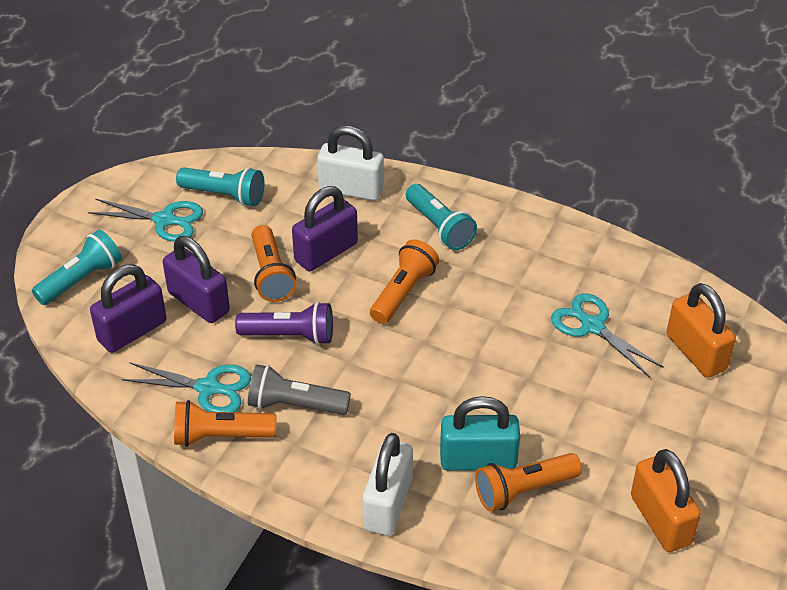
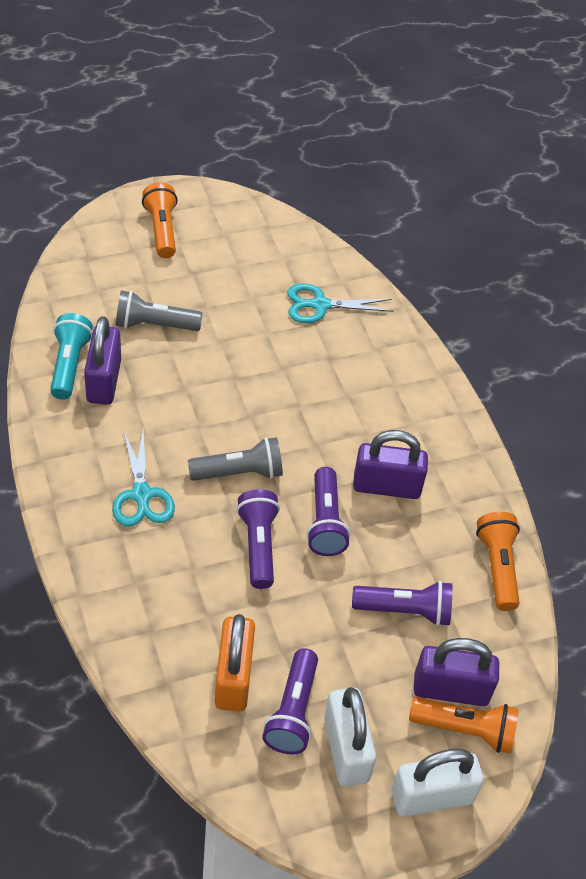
grey flashlight: [248,365,351,415] = 1 -> [116,290,203,331] [188,437,283,481] = 2
orange flashlight: [174,400,276,447] [252,225,296,302] [370,239,439,324] [475,453,582,512] = 4 -> [142,182,178,258] [409,697,519,754] [476,512,520,611] = 3
orange padlock: [631,449,701,552] [667,283,736,378] = 2 -> [215,614,255,711] = 1
purple flashlight: [235,302,333,345] = 1 -> [236,489,280,589] [262,648,318,754] [306,467,350,556] [352,581,452,626] = 4
turquoise flashlight: [32,230,122,305] [176,167,264,207] [406,184,477,250] = 3 -> [50,313,93,400] = 1
turquoise padlock: [440,396,520,471] = 1 -> none = 0
turquoise scissors: [88,199,203,242] [122,362,251,412] [551,293,664,377] = 3 -> [112,429,175,526] [287,283,394,323] = 2

